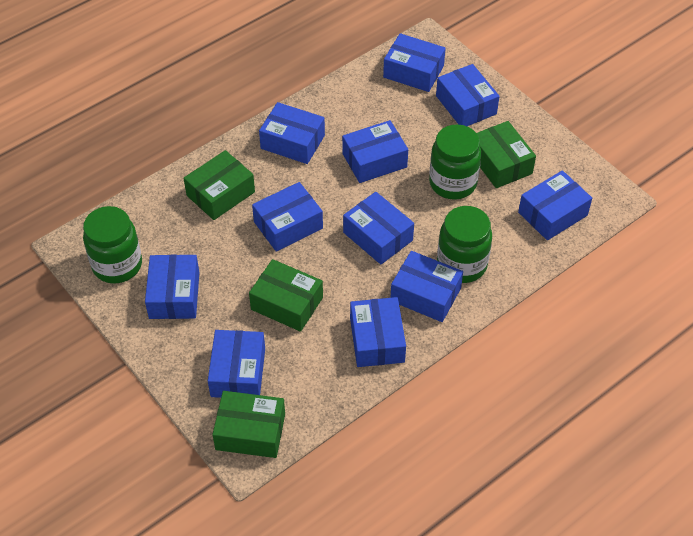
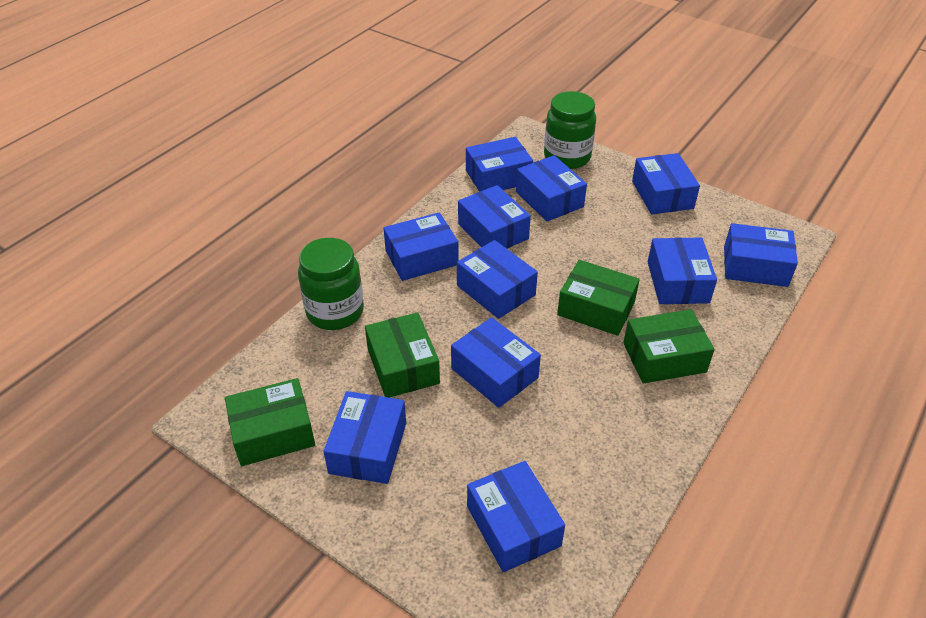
green jar: [83,206,142,284] [429,125,481,200] [437,206,492,283] = 3 -> [298,238,364,330] [544,91,596,169] = 2

